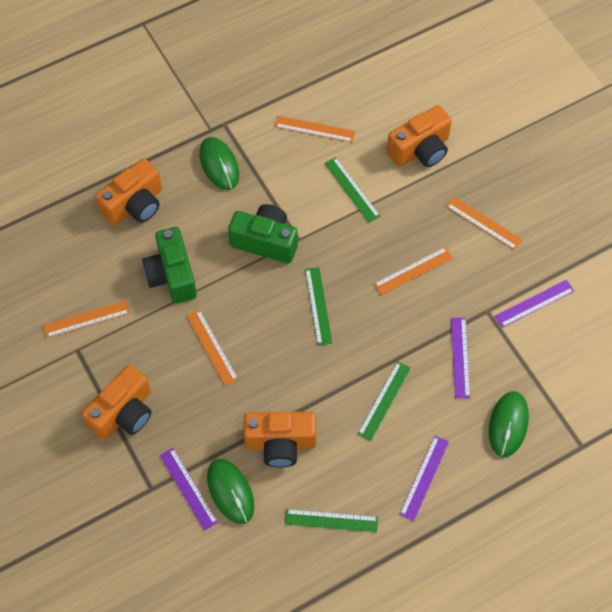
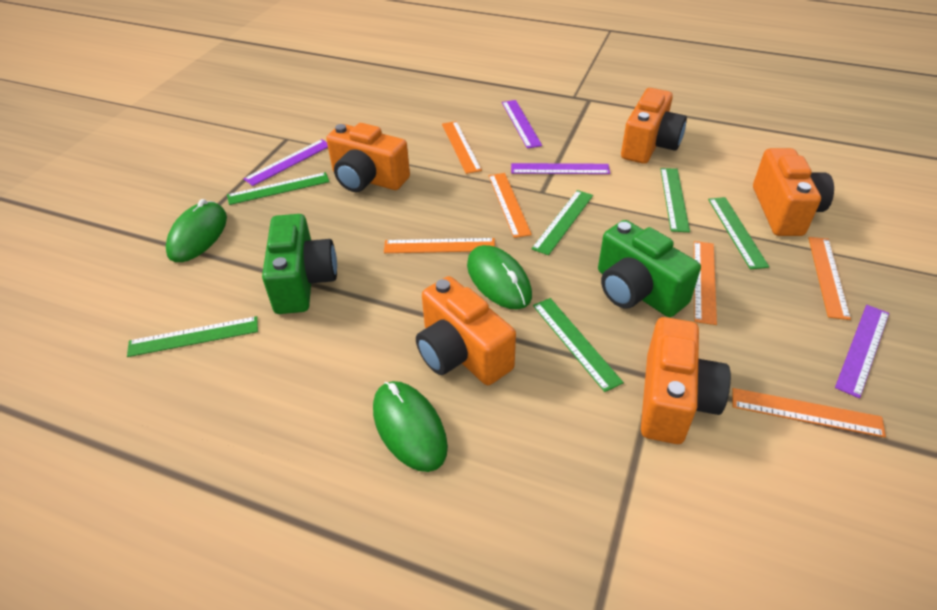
green ruler: [285,509,378,532] [305,267,332,345] [325,157,380,223] [358,361,411,441] = 4 -> [127,316,258,357] [227,172,330,205] [531,190,593,255] [533,298,624,392] [660,168,690,232] [708,197,769,269] = 6
orange camera: [82,365,151,440] [95,158,162,226] [244,412,316,468] [387,105,452,167] = 4 -> [326,123,410,192] [416,276,516,385] [621,88,687,164] [641,317,731,444] [753,148,834,236] = 5
orange ruler: [43,301,130,338] [187,309,238,386] [275,116,355,142] [374,247,453,295] [446,197,523,250] = 5 -> [384,238,495,253] [442,121,482,174] [489,173,532,238] [694,241,717,325] [733,388,886,437] [808,237,851,320] = 6

